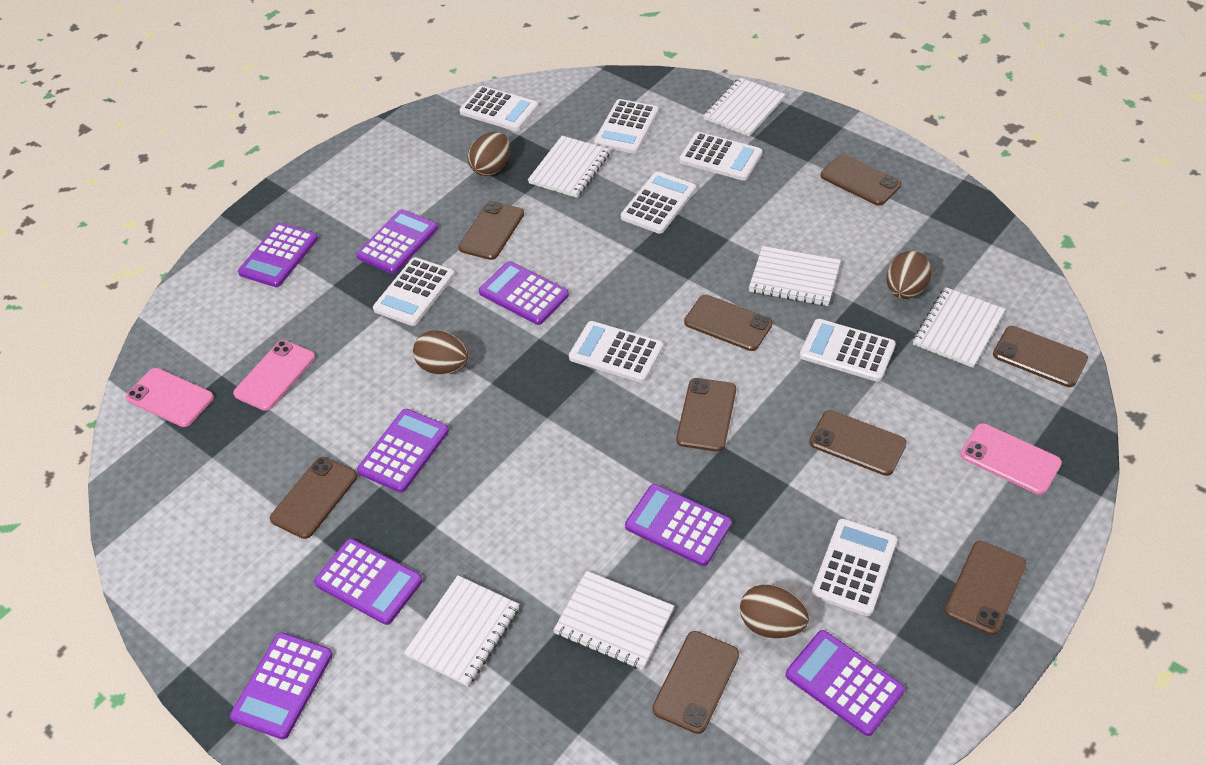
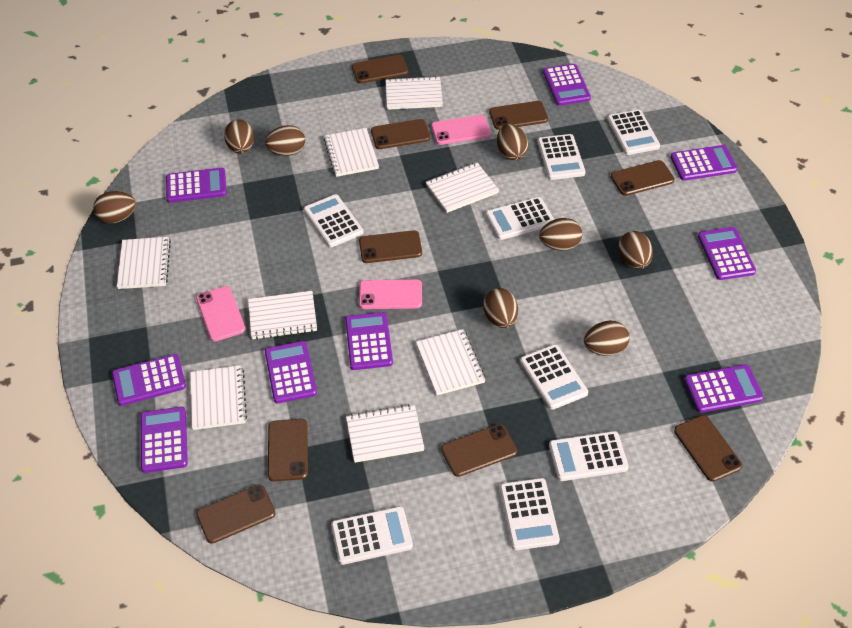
brown egg: [413,330,468,375] [467,132,510,176] [740,584,809,638] [886,251,932,299] = 4 -> [93,191,136,223] [224,119,254,154] [265,125,305,156] [483,288,518,328] [497,124,528,160] [539,218,582,251] [584,320,630,356] [618,231,653,269] = 8
purple calculator: [230,632,333,739] [238,223,318,287] [314,539,423,625] [356,209,438,274] [357,409,449,493] [479,261,569,325] [625,484,732,566] [786,630,905,736] = 8 -> [112,354,186,406] [141,407,188,473] [166,168,227,203] [265,341,317,403] [345,312,393,370] [543,64,591,106] [670,145,738,181] [684,364,764,413] [698,227,756,280] = 9
white notebook: [404,575,520,687] [528,136,610,198] [553,571,674,670] [703,77,785,136] [749,246,841,306] [913,287,1005,368] = 6 -> [117,237,171,289] [190,365,247,430] [248,291,317,340] [324,128,379,177] [346,404,425,463] [385,76,443,110] [416,329,486,395] [426,162,499,213] = 8

